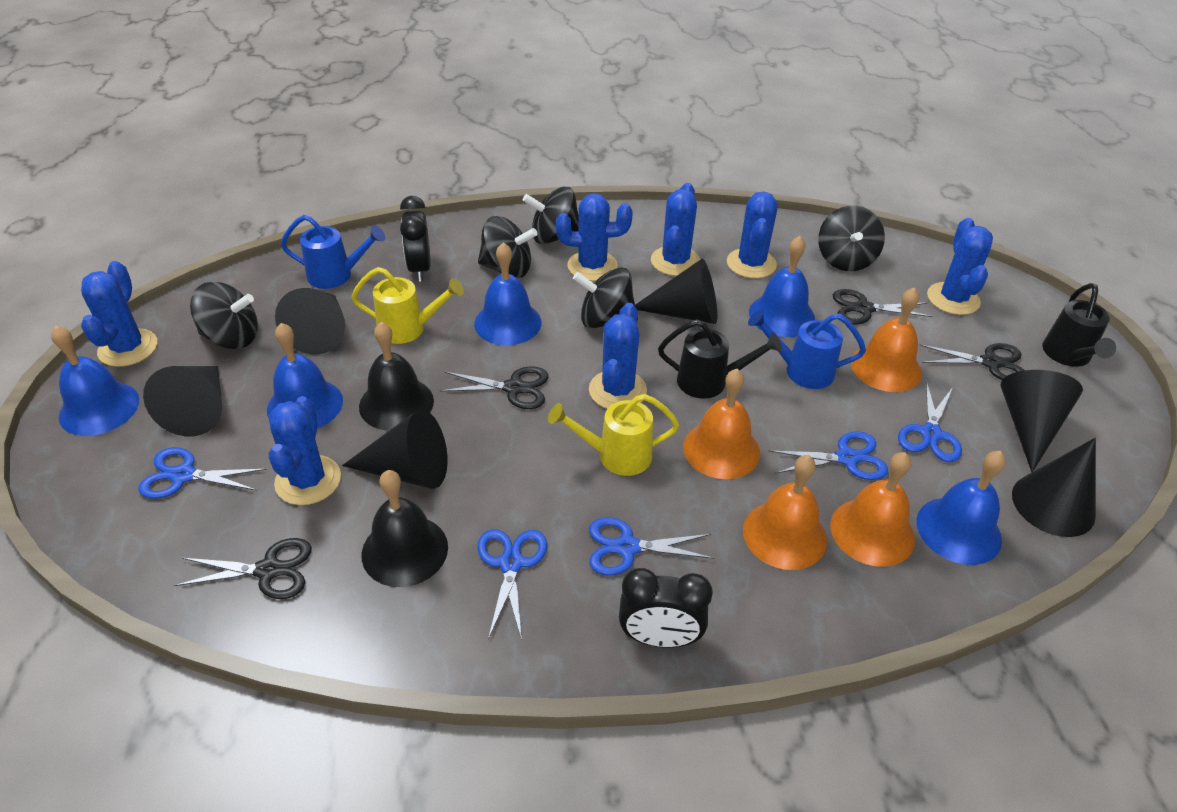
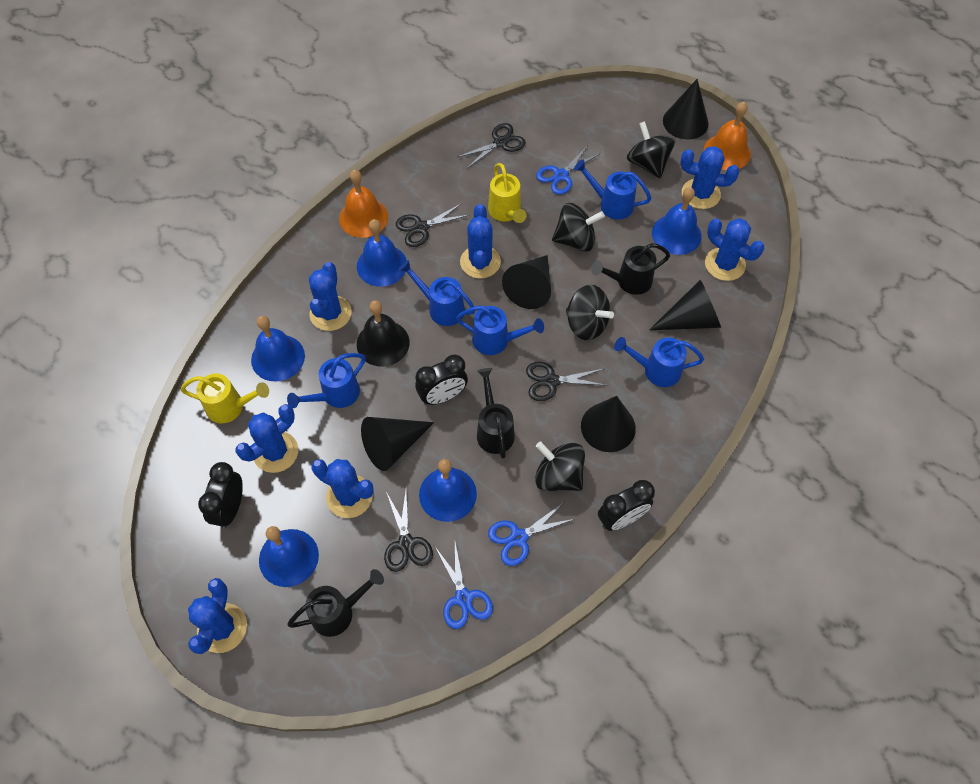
black bell: [359,322,434,431] [362,470,448,587] = 2 -> [357,300,410,367] = 1
black clock: [400,196,431,282] [619,568,713,648] = 2 -> [198,462,243,529] [415,354,468,405] [598,480,655,531] = 3
black cone: [143,366,222,436] [275,288,345,355] [342,409,448,489] [635,259,717,324] [1000,370,1083,472] [1012,438,1096,537] = 6 -> [361,417,434,471] [502,255,551,309] [581,396,636,452] [649,280,721,330] [663,79,709,139] = 5
black spinning top: [190,282,258,349] [478,216,538,278] [523,187,579,244] [573,267,638,328] [818,205,885,271] = 5 -> [535,442,585,491] [552,203,605,252] [566,285,614,340] [627,121,675,178] = 4
black watering can: [658,320,782,399] [1042,283,1116,367] = 2 -> [287,569,384,637] [477,368,515,459] [591,243,670,295] = 3
blue scissors: [138,447,267,499] [477,529,547,640] [589,517,715,575] [768,431,888,480] [898,381,962,462] = 5 -> [435,543,493,629] [488,503,574,566] [536,145,601,195] = 3
blue watering can: [281,215,385,289] [748,310,866,389] = 2 -> [287,353,366,408] [399,260,475,326] [456,305,544,355] [574,160,651,220] [614,337,704,387] = 5
orange bell: [683,369,760,479] [743,455,827,570] [830,452,915,567] [851,287,922,392] = 4 -> [339,170,388,238] [703,102,751,170] = 2

